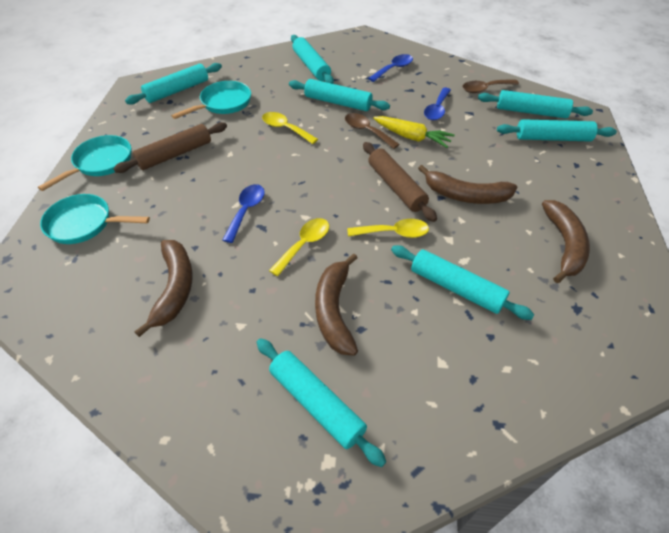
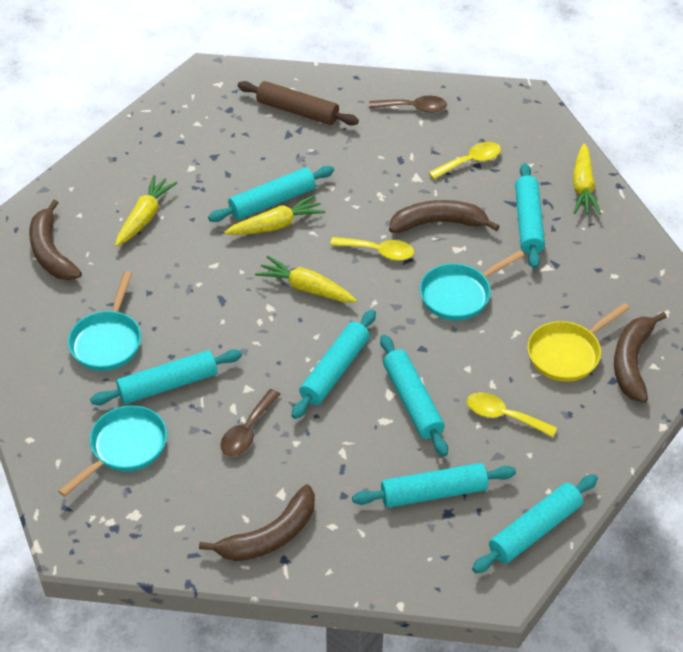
blue spoon: [223,184,265,243] [368,54,413,82] [424,88,451,121] = 3 -> none = 0
brown rolling pin: [113,122,227,173] [363,142,437,222] = 2 -> [238,81,359,125] = 1
yellow carrot: [373,116,455,148] = 1 -> [115,175,177,247] [224,195,326,235] [255,256,357,302] [573,143,601,215] = 4
yellow pan: none = 0 -> [527,303,630,382] = 1

